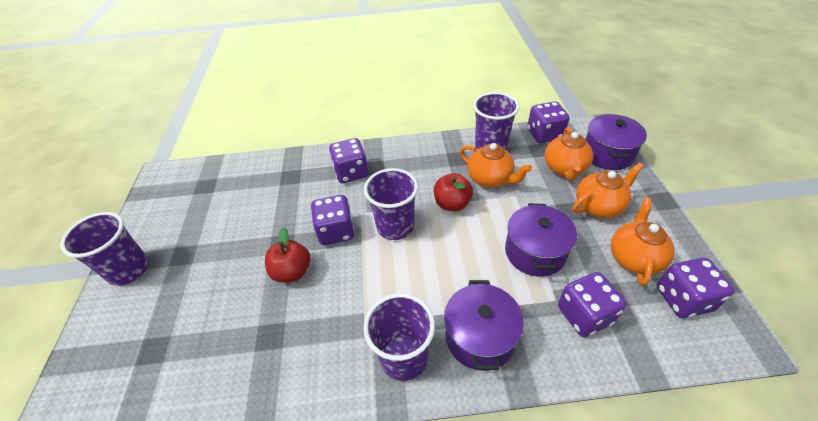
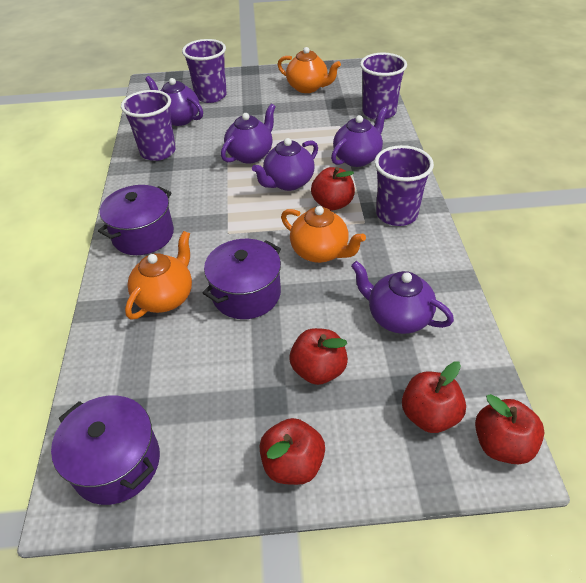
orange teapot: [460,143,532,188] [545,127,593,181] [572,163,644,218] [611,198,675,286] = 4 -> [125,231,192,319] [277,47,341,93] [281,206,366,263] = 3
purple dice: [311,195,355,245] [329,138,368,183] [527,101,570,143] [558,272,627,337] [657,258,735,318] = 5 -> none = 0
purple teapot: none = 0 -> [145,76,203,126] [221,104,276,164] [252,138,318,191] [331,107,388,167] [351,261,454,334] = 5
red apple: [265,227,310,283] [434,173,473,211] = 2 -> [259,418,325,485] [290,328,348,385] [311,167,355,210] [402,361,466,433] [475,394,545,464] = 5

